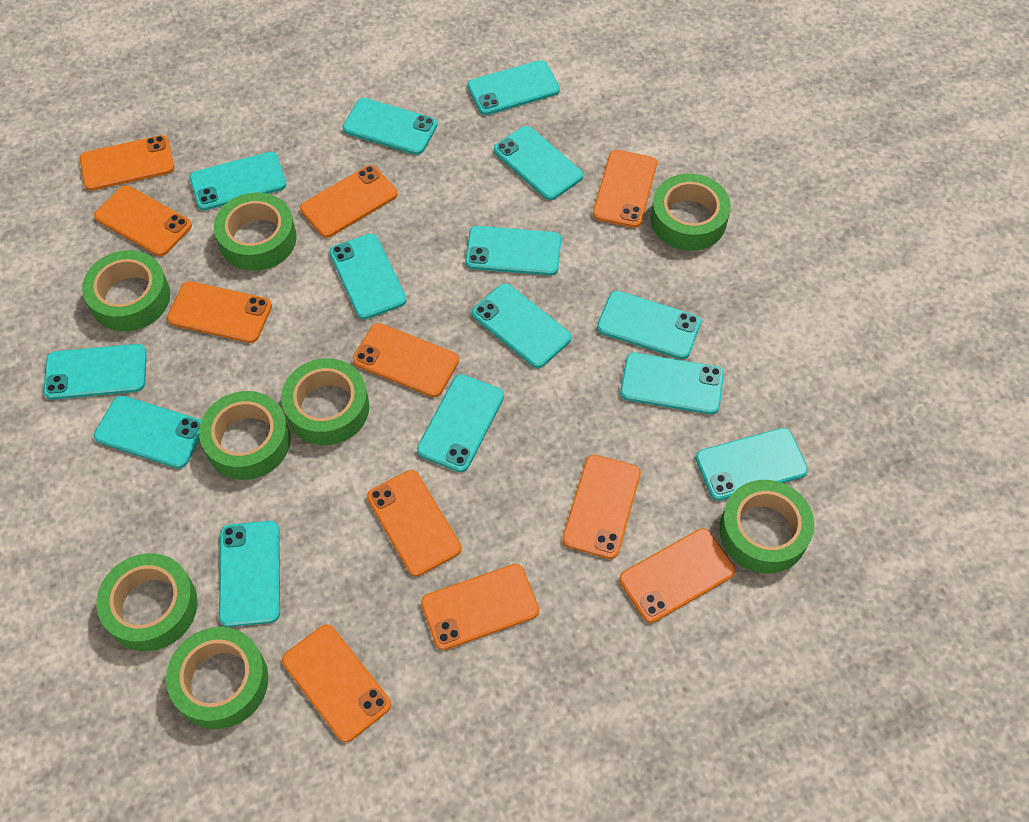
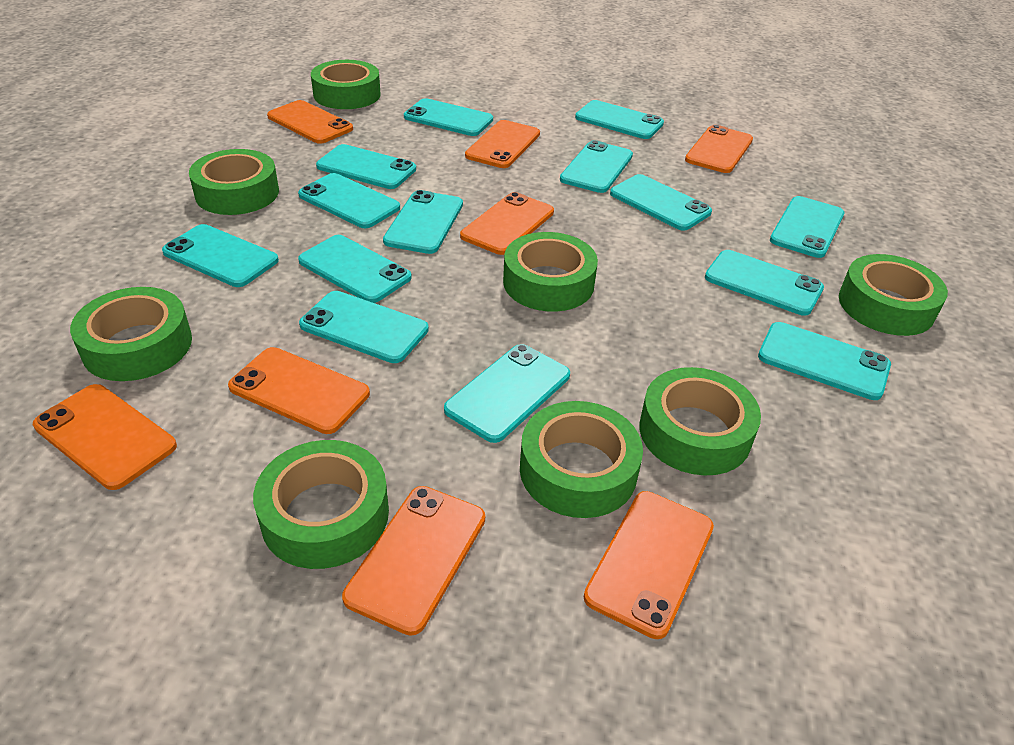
orange phone: [80,135,174,191] [94,186,192,256] [167,281,272,343] [282,624,391,742] [300,165,397,238] [353,323,459,397] [367,470,461,576] [421,564,539,650] [562,454,641,559] [593,150,657,228] [619,528,735,623] = 11 -> [33,384,177,490] [228,347,370,434] [267,100,353,144] [342,486,485,636] [460,192,554,255] [465,120,540,168] [584,491,714,639] [685,125,753,173] = 8

